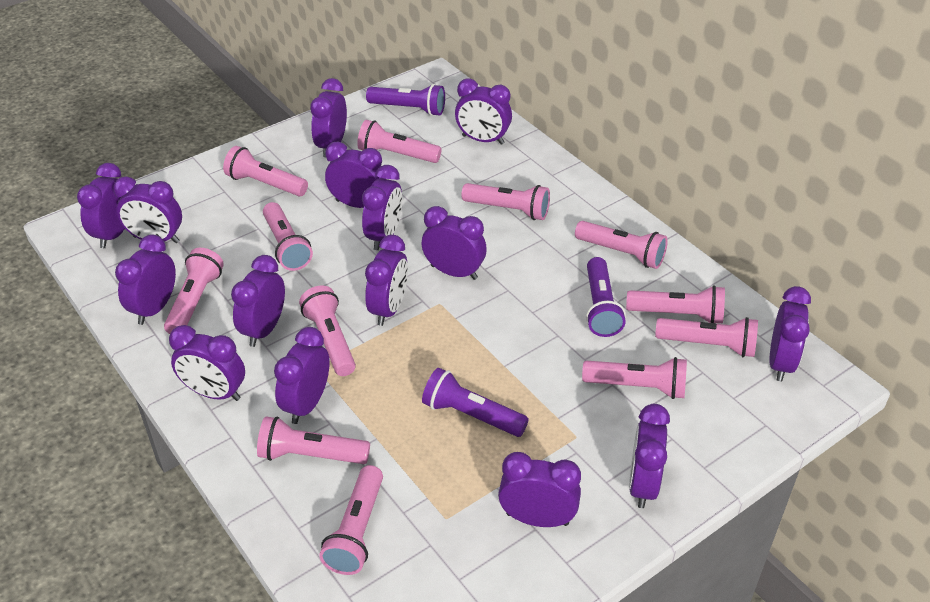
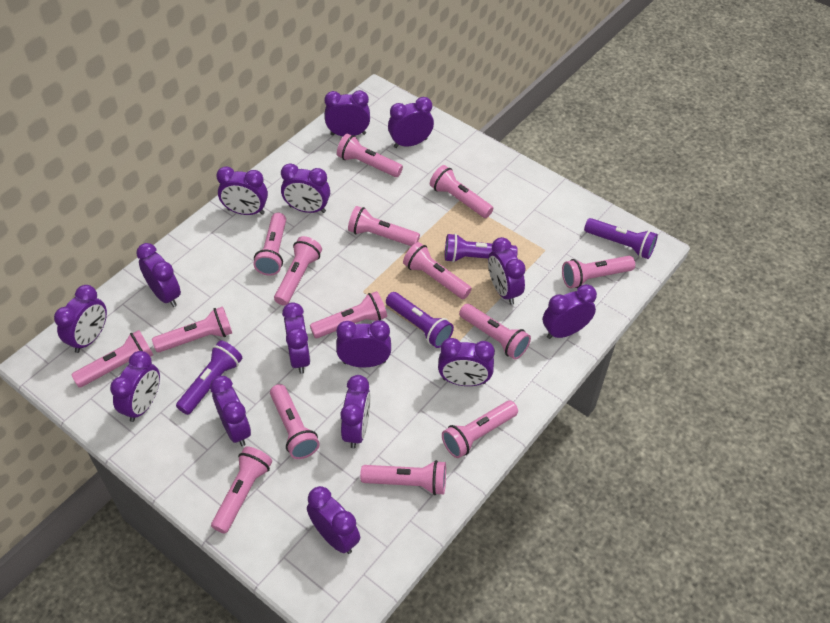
pink flashlight: [164,248,224,334] [223,146,308,196] [257,416,370,464] [263,202,313,271] [299,286,356,376] [319,465,383,575] [357,120,442,163] [461,183,550,220] [575,221,668,269] [582,357,687,399] [626,285,725,324] [655,317,758,357] = 12 -> [71,330,153,388] [152,306,232,352] [211,446,272,534] [254,213,286,276] [270,384,320,459] [274,236,322,306] [310,291,387,338] [337,134,403,177] [348,206,420,246] [360,460,446,495] [403,242,472,299] [430,165,493,218] [442,401,518,458] [459,304,531,360] [562,256,635,288] = 15
purple flashlight: [366,84,445,116] [422,368,529,437] [586,257,626,337] = 3 -> [176,340,242,415] [386,292,454,348] [445,233,518,262] [584,218,658,259] = 4

